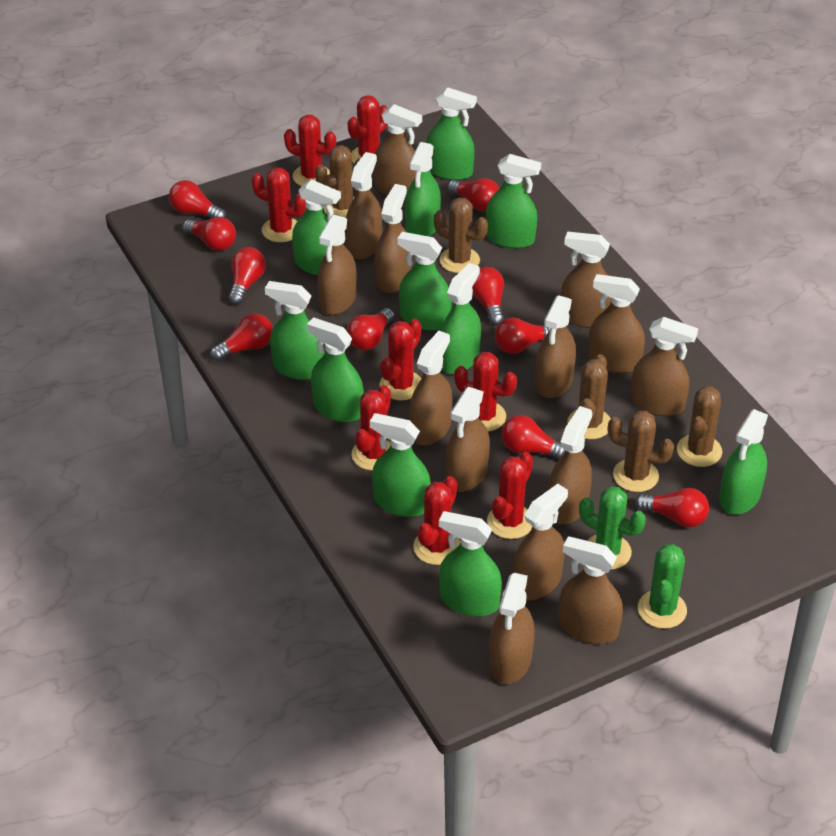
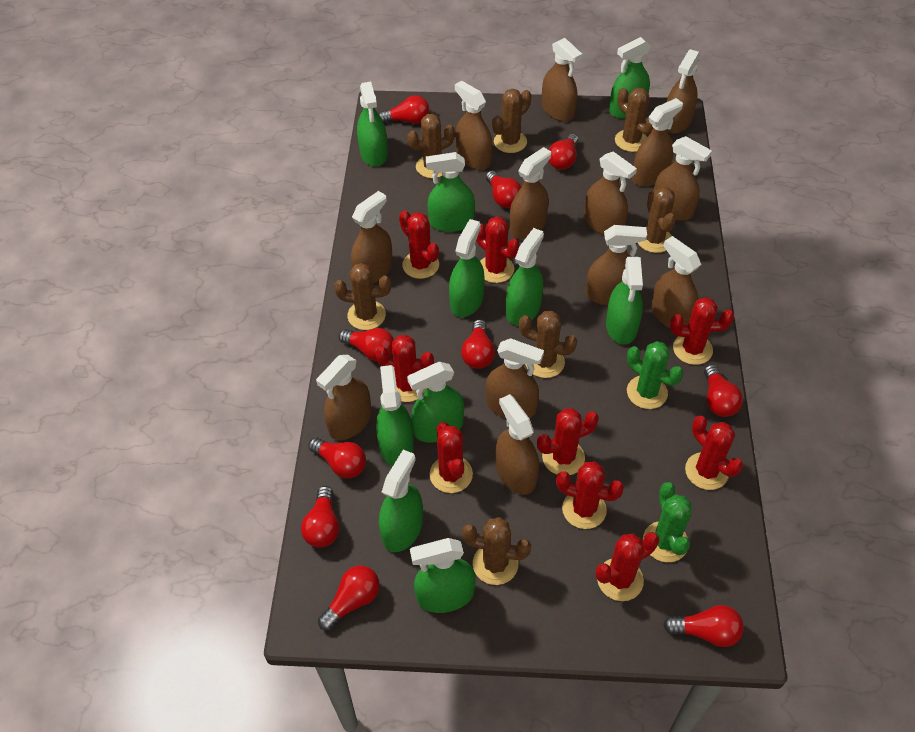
brown cactus: [315,145,361,218] [434,197,488,273] [567,354,611,439] [608,411,674,492] [677,386,722,467] = 5 -> [334,263,391,330] [407,114,455,178] [462,517,531,585] [492,89,531,153] [519,311,577,378] [615,87,653,152] [638,187,676,253] = 7
brown spray bottle: [317,215,357,315] [345,152,382,260] [374,104,422,198] [375,184,412,293] [409,331,453,445] [446,387,490,492] [489,573,535,684] [512,484,568,600] [535,295,576,398] [548,406,592,524] [559,536,623,644] [561,232,611,328] [588,274,645,373] [631,317,698,416] = 14 -> [316,355,371,440] [351,191,393,283] [455,80,493,170] [486,338,544,418] [496,394,539,495] [509,147,551,239] [542,38,582,122] [584,151,637,235] [586,225,647,305] [632,98,683,187] [651,236,701,328] [654,136,712,221] [666,49,700,134] = 13
green spray bottle: [265,281,325,380] [292,179,341,275] [307,317,364,422] [370,413,431,517] [397,232,452,331] [405,142,441,237] [426,87,477,180] [439,511,502,616] [440,263,481,374] [486,154,541,249] [719,409,768,514] = 11 -> [357,82,388,166] [376,365,414,467] [379,450,423,552] [407,362,464,443] [410,538,476,613] [426,152,475,232] [449,219,485,317] [506,228,544,325] [606,257,643,345] [609,37,651,119] = 10
red cactus: [251,168,306,242] [284,115,336,186] [347,95,388,164] [352,385,391,471] [380,319,421,400] [413,476,460,565] [454,352,517,432] [487,452,533,539] = 8 -> [376,335,434,402] [399,211,439,279] [430,422,473,493] [476,216,520,283] [537,408,599,475] [556,462,624,529] [596,532,659,601] [670,297,734,365] [685,416,743,490] = 9

